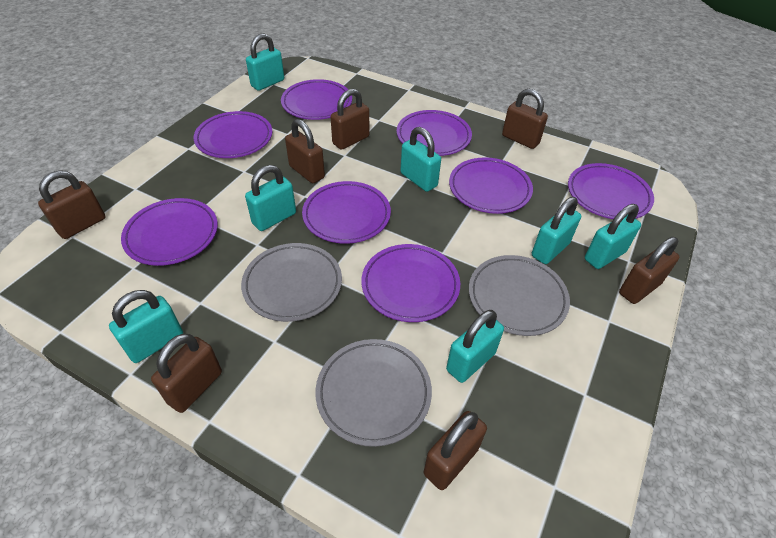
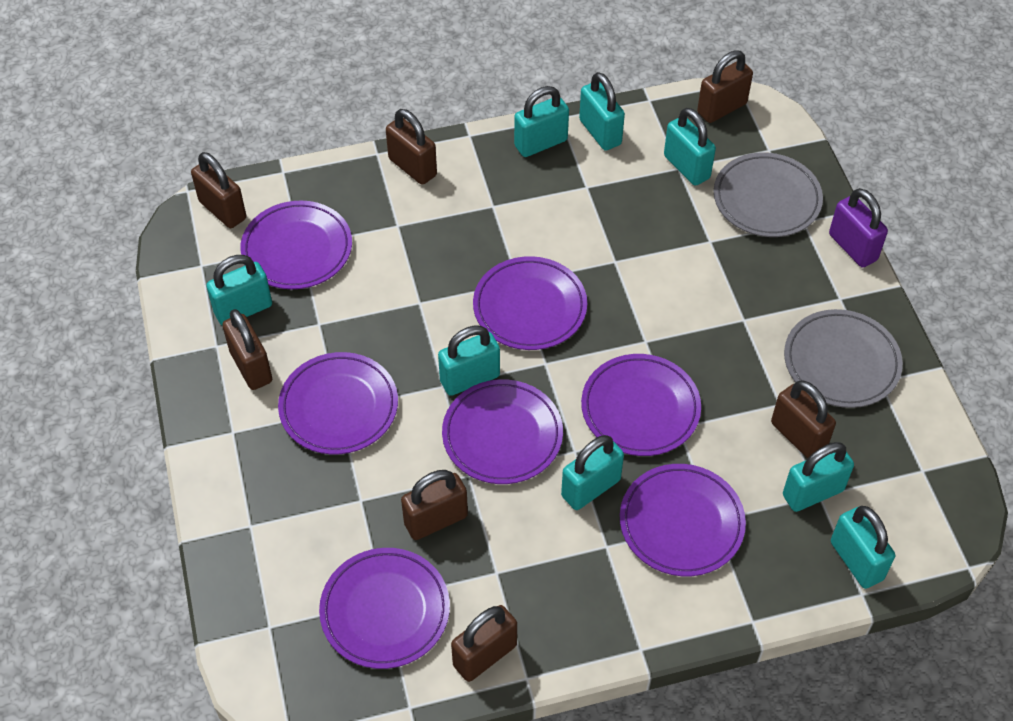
grey plate: [241,243,342,322] [315,339,432,447] [469,255,570,336] = 3 -> [714,153,823,237] [784,309,903,408] = 2
purple padlock: none = 0 -> [829,188,888,268] = 1
purple plate: [121,198,218,266] [194,111,272,158] [281,79,352,120] [302,181,391,244] [361,244,460,322] [397,110,472,156] [449,157,533,214] [568,163,654,219] = 8 -> [240,201,352,289] [278,352,398,454] [319,548,450,669] [442,379,563,484] [473,256,587,350] [581,354,701,456] [620,464,746,576] = 7
turquoise padlock: [109,290,183,363] [245,165,296,231] [246,33,284,91] [400,127,441,192] [446,310,504,383] [532,197,581,264] [585,204,641,269] = 7 -> [206,255,272,325] [438,325,500,396] [514,86,569,157] [561,435,624,510] [579,72,625,151] [664,108,716,186] [783,442,854,512] [831,506,895,589] = 8

